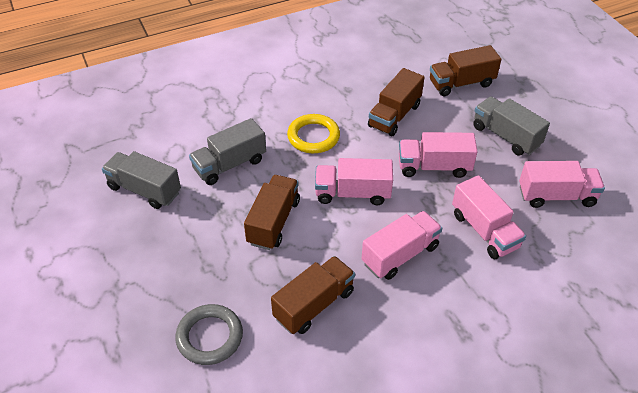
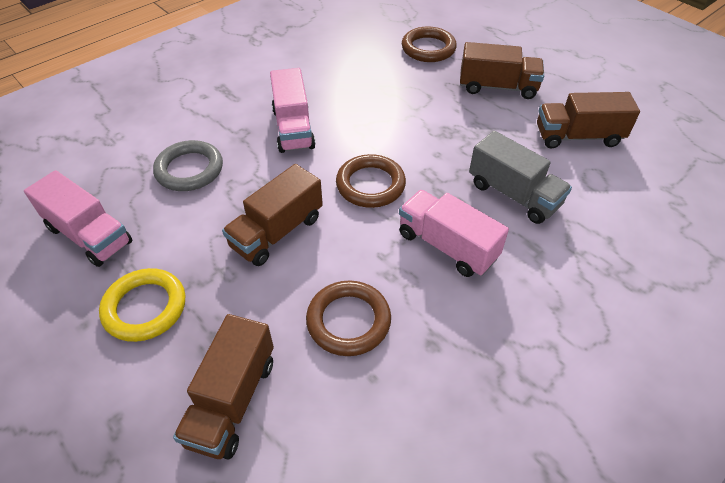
brown ring: none = 0 -> [306,280,391,356] [336,154,406,208] [402,26,457,62] = 3
grey truck: [102,151,181,209] [189,118,266,185] [473,97,550,156] = 3 -> [469,131,572,224] = 1
pink truck: [315,158,393,205] [362,211,442,280] [399,132,478,178] [452,175,526,259] [519,161,605,208] = 5 -> [24,170,132,267] [270,68,316,153] [399,190,509,277] = 3

